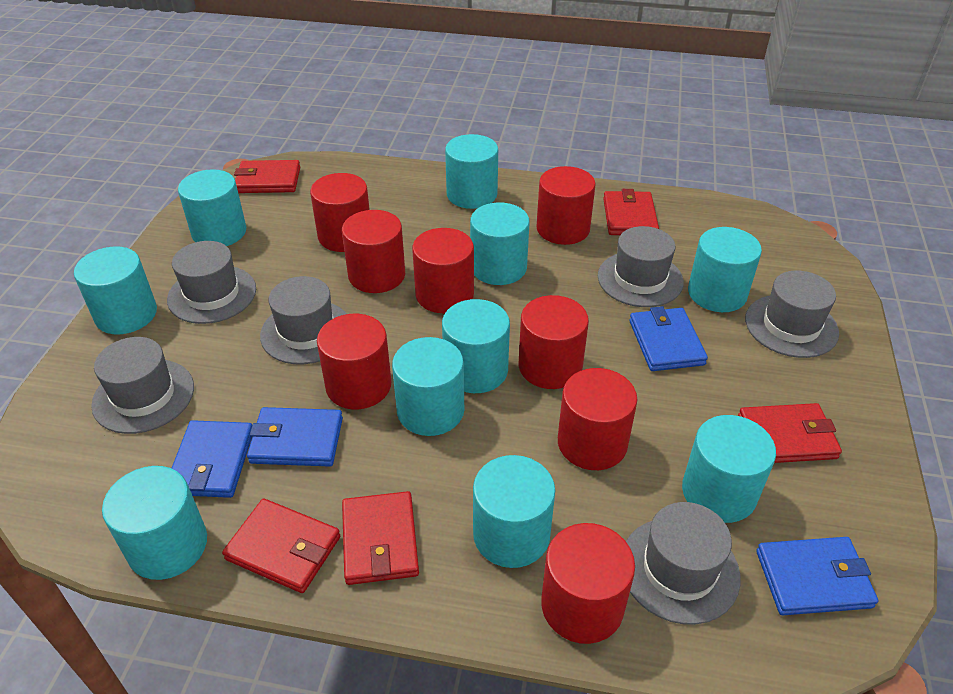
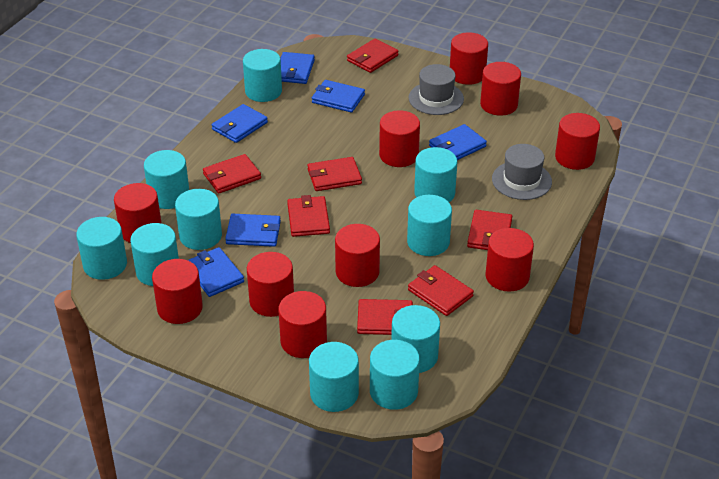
blue wallet: [171,420,252,498] [247,407,343,467] [629,306,708,371] [756,537,878,615] = 4 -> [188,247,244,297] [212,104,268,143] [225,214,281,247] [280,52,315,84] [312,80,365,113] [429,124,487,160] = 6
grey hat: [91,337,194,434] [167,241,256,324] [260,276,347,364] [598,226,684,307] [626,502,740,625] [745,271,839,358] = 6 -> [409,64,464,115] [492,144,552,200] = 2
red cylinder: [310,173,370,252] [317,314,391,409] [342,210,405,293] [412,228,474,313] [519,295,589,389] [536,166,596,245] [541,523,635,644] [558,368,637,470] = 8 -> [114,183,162,243] [152,259,203,324] [247,252,294,317] [278,291,327,358] [335,224,380,287] [379,110,420,167] [450,32,488,85] [480,62,521,116] [485,228,534,292] [555,113,600,170] = 10
red wallet: [222,498,340,593] [234,160,300,193] [342,491,419,585] [603,189,659,235] [738,403,842,463] = 5 -> [203,154,261,193] [287,195,330,237] [307,157,362,191] [347,39,399,73] [357,299,413,335] [408,265,474,316] [467,210,512,250] = 7

